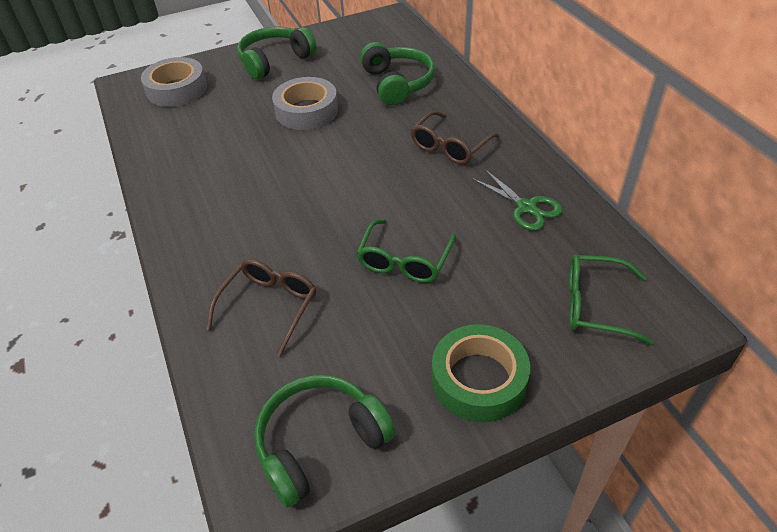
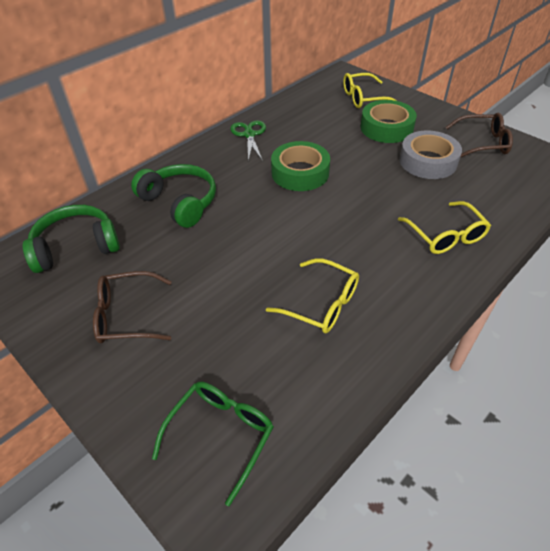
green glasses: [357,219,456,283] [569,254,654,345] = 2 -> [152,382,274,506] = 1
green headphones: [237,26,317,80] [254,375,395,508] [360,42,435,105] = 3 -> [23,205,120,273] [131,164,216,228] = 2
green tape: [432,324,530,422] = 1 -> [271,141,330,191] [361,100,417,143] = 2
grey tape: [141,57,207,107] [272,77,338,130] = 2 -> [399,131,462,179] = 1
yellow glasses: none = 0 -> [266,258,359,333] [343,73,396,108] [398,201,491,254] = 3

